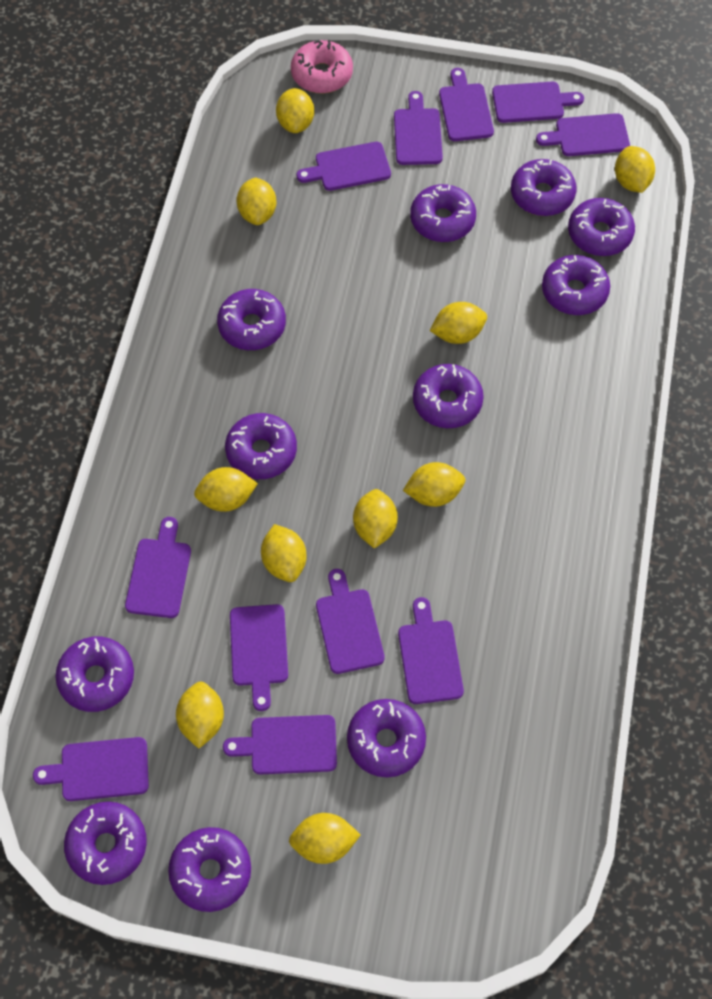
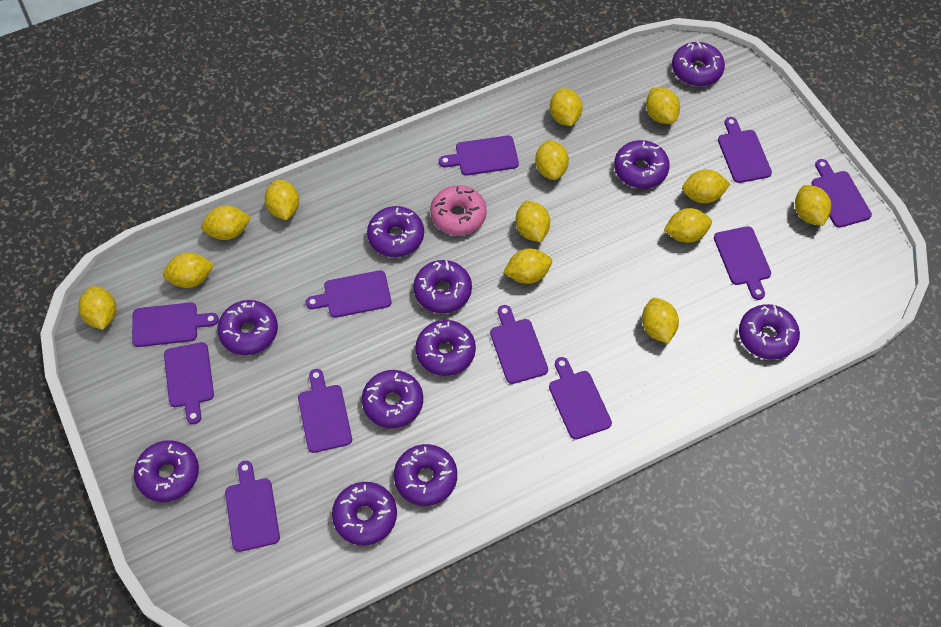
yellow lemon: [176,681,224,749] [194,467,258,512] [236,177,276,225] [261,524,307,582] [276,88,314,133] [289,813,360,864] [353,489,398,549] [403,462,465,507] [429,302,487,344] [615,146,655,193] = 10 -> [79,286,116,330] [163,253,214,288] [201,205,251,240] [265,179,299,220] [503,248,552,284] [515,201,550,242] [535,140,569,180] [550,88,582,126] [642,298,679,344] [646,88,680,124] [664,208,712,243] [682,169,730,203] [795,185,831,226] = 13

